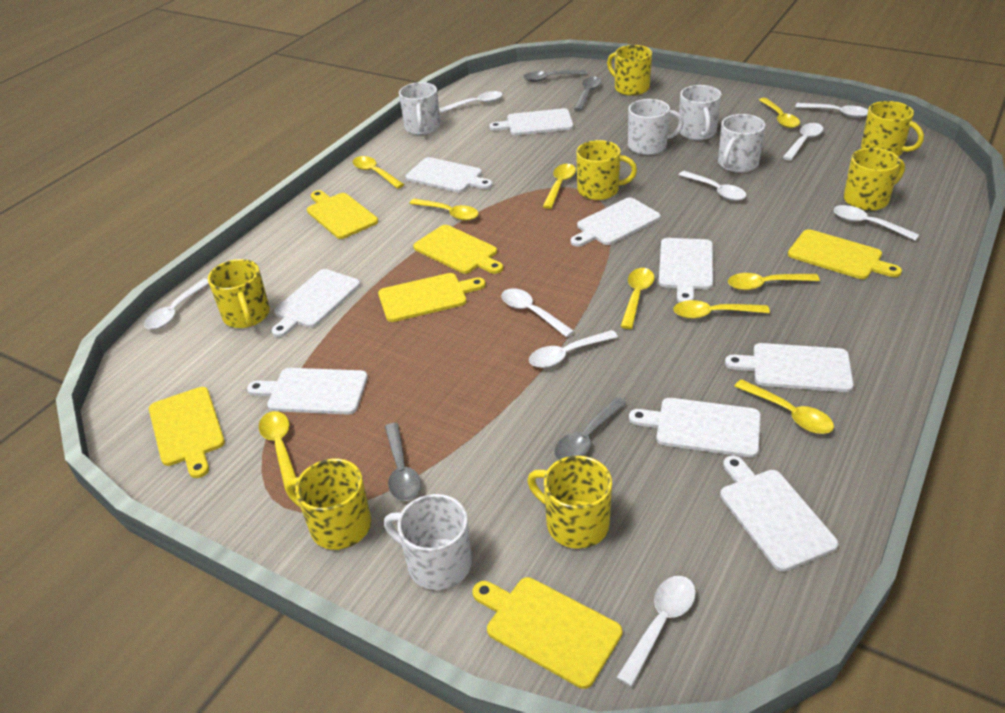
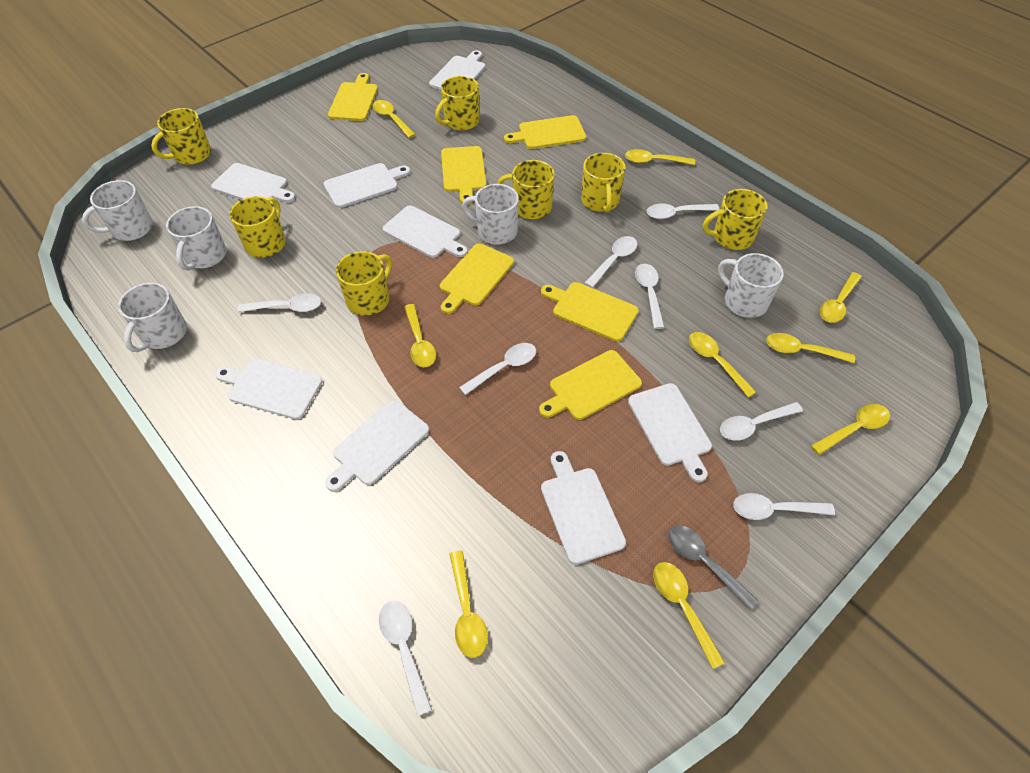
grey spoon: [385,423,421,501] [523,70,587,82] [554,397,627,460] [574,77,602,111] = 4 -> [668,525,759,610] = 1
white cutting board: [247,368,368,414] [271,269,360,337] [405,157,493,193] [489,108,573,135] [571,197,661,247] [629,398,761,457] [659,238,713,303] [720,455,838,572] [725,343,854,392] = 9 -> [211,163,295,203] [215,358,323,419] [323,163,410,208] [325,400,429,492] [382,205,468,258] [429,50,485,90] [541,451,626,565] [628,383,712,482] = 8
white spoon: [144,279,209,330] [439,91,503,113] [501,288,574,337] [529,330,618,368] [616,576,696,687] [679,171,746,201] [782,123,823,161] [795,103,868,118] [833,205,919,241] = 9 -> [237,293,321,312] [379,601,432,716] [459,343,536,395] [585,236,637,288] [635,264,665,329] [647,203,720,219] [720,402,803,441] [733,493,835,520] = 8

